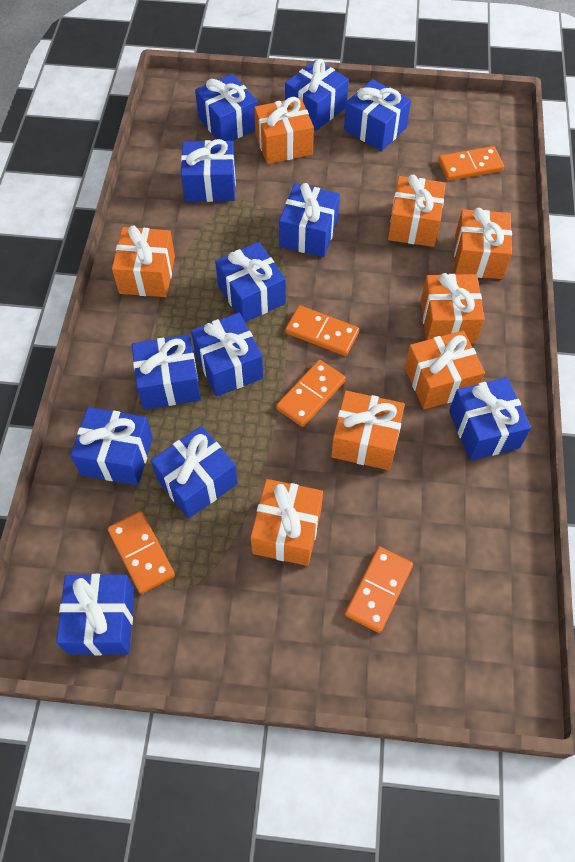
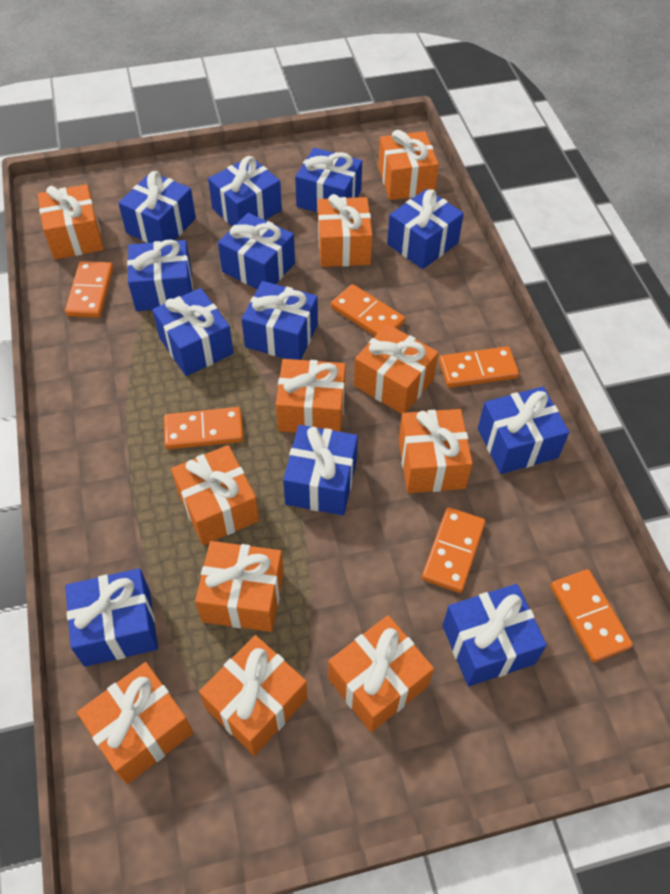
orange domino: [108,511,175,594] [276,360,346,427] [285,305,359,356] [345,547,413,633] [438,146,504,181] = 5 -> [65,261,113,318] [164,407,244,450] [331,284,405,336] [422,507,486,593] [439,346,519,388] [551,569,633,662] = 6
orange gift: [112,225,175,297] [251,479,323,566] [254,97,314,164] [331,391,405,470] [388,175,446,247] [405,331,485,410] [421,273,485,343] [454,208,512,279] = 8 -> [38,184,104,260] [77,662,193,784] [171,445,259,545] [195,541,284,632] [199,635,307,756] [276,359,346,433] [318,194,372,267] [328,615,434,732] [354,324,438,414] [378,130,439,200] [399,409,473,493] = 11

